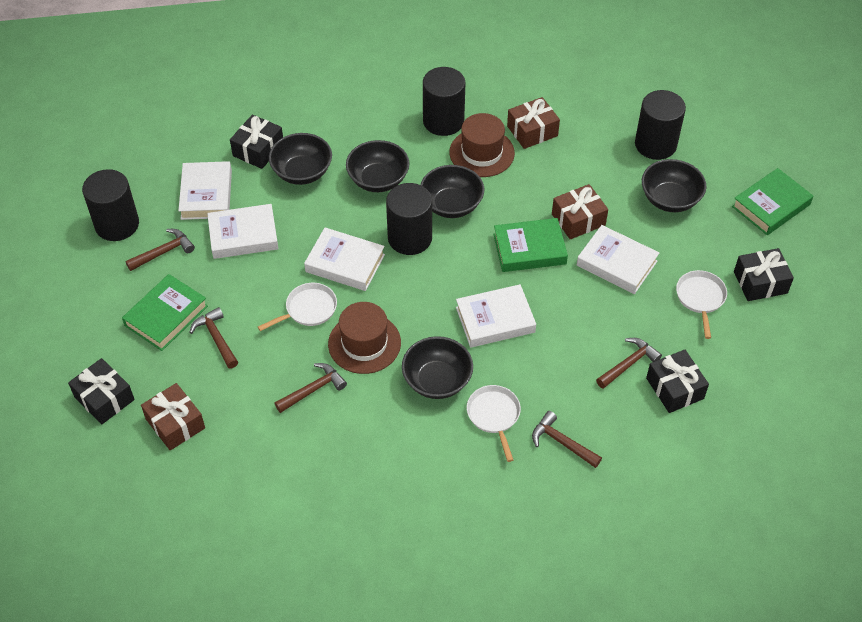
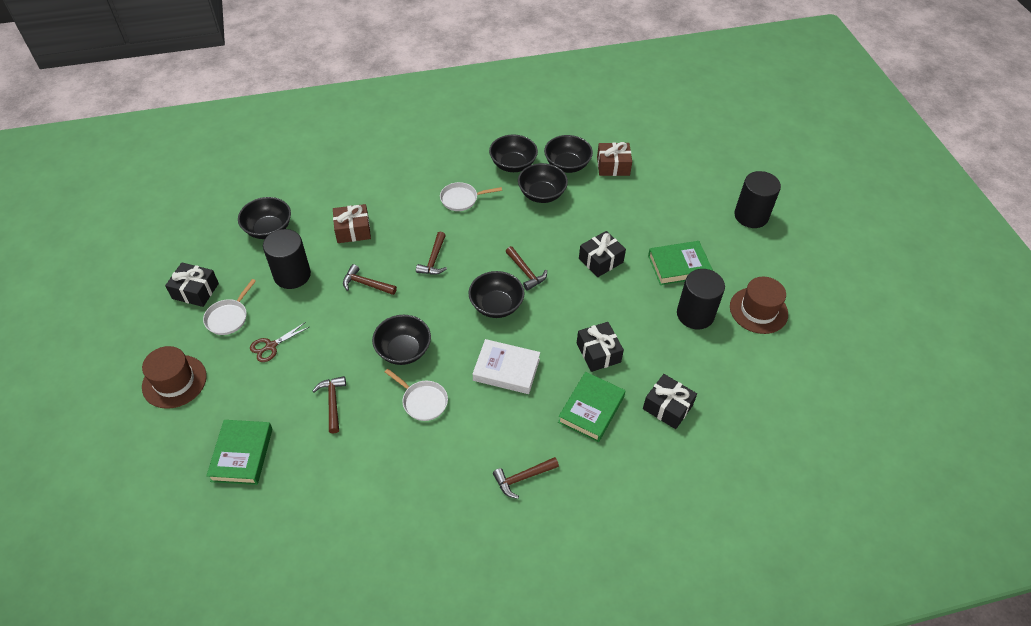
black bowl: [269,133,332,185] [346,140,410,192] [402,336,473,399] [420,165,484,218] [642,159,707,212] = 5 -> [238,197,291,239] [372,315,431,365] [469,271,525,318] [489,134,538,172] [518,163,568,203] [544,135,593,173] = 6
black cylinder: [82,169,139,241] [386,183,432,255] [423,67,465,136] [635,90,686,160] = 4 -> [263,229,311,289] [677,269,725,329] [734,171,781,228] = 3
brown gift: [141,383,205,450] [507,97,560,149] [552,184,608,239] = 3 -> [333,204,371,243] [597,142,632,176] = 2
brown scissors: none = 0 -> [250,323,309,362] = 1
white book: [178,161,232,220] [207,204,279,259] [304,228,385,291] [456,284,536,348] [577,225,659,294] = 5 -> [473,339,540,394] = 1

